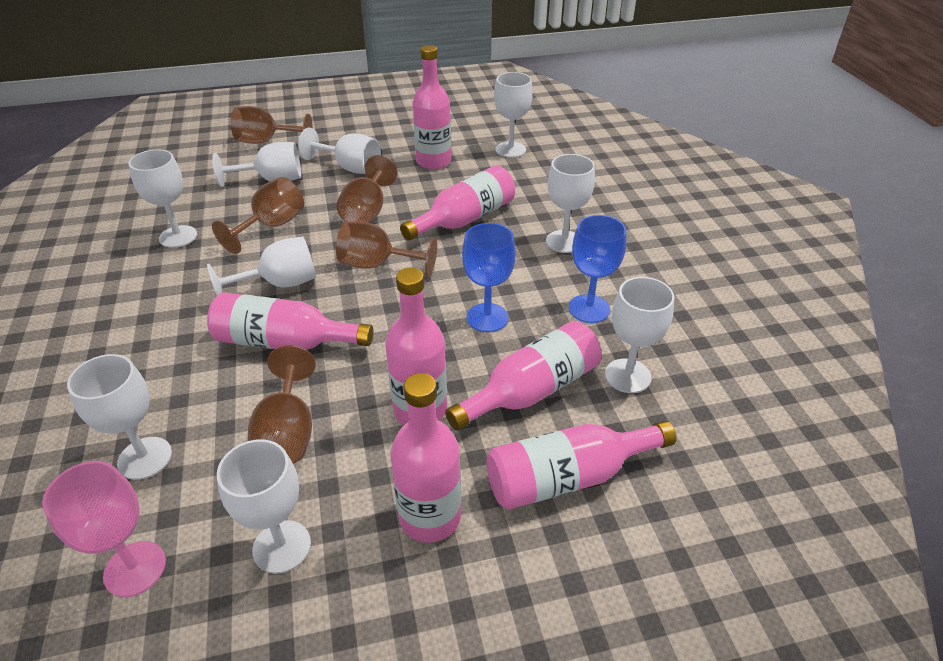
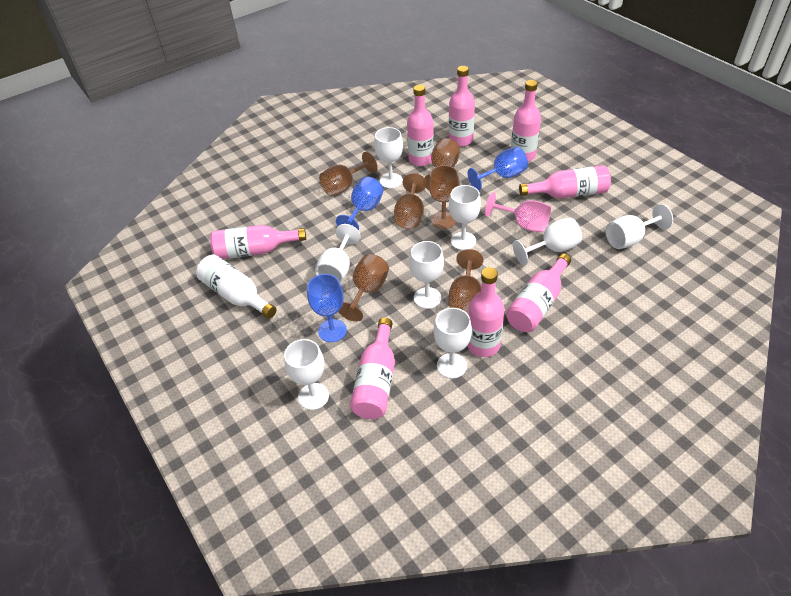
blue goblet: [462,223,516,332] [569,215,626,323] = 2 -> [307,274,347,342] [336,177,383,231] [467,147,528,191] = 3
brown goblet: [212,177,304,254] [231,106,313,144] [248,345,316,464] [336,221,437,277] [337,155,397,223] = 5 -> [319,152,377,196] [338,254,389,322] [394,173,426,229] [425,138,460,190] [429,165,459,229] [449,249,484,314] = 6
pink bottle: [207,292,373,350] [385,268,447,425] [390,373,461,543] [400,165,515,240] [412,45,451,169] [445,321,601,431] [486,421,676,510] = 7 -> [210,225,306,259] [350,318,395,419] [407,85,434,166] [449,66,475,147] [467,267,505,357] [506,253,571,332] [511,80,541,162] [519,165,611,199] = 8
white bottle: none = 0 -> [196,255,276,319] = 1
white goblet: [67,354,172,480] [128,149,197,248] [207,237,316,296] [212,142,301,187] [217,439,311,574] [298,128,381,174] [494,72,533,158] [546,154,595,253] [605,277,675,393] = 9 -> [284,339,329,410] [315,224,360,283] [374,127,403,188] [409,241,444,309] [434,308,472,378] [449,185,481,250] [513,217,582,266] [606,204,673,249] = 8

